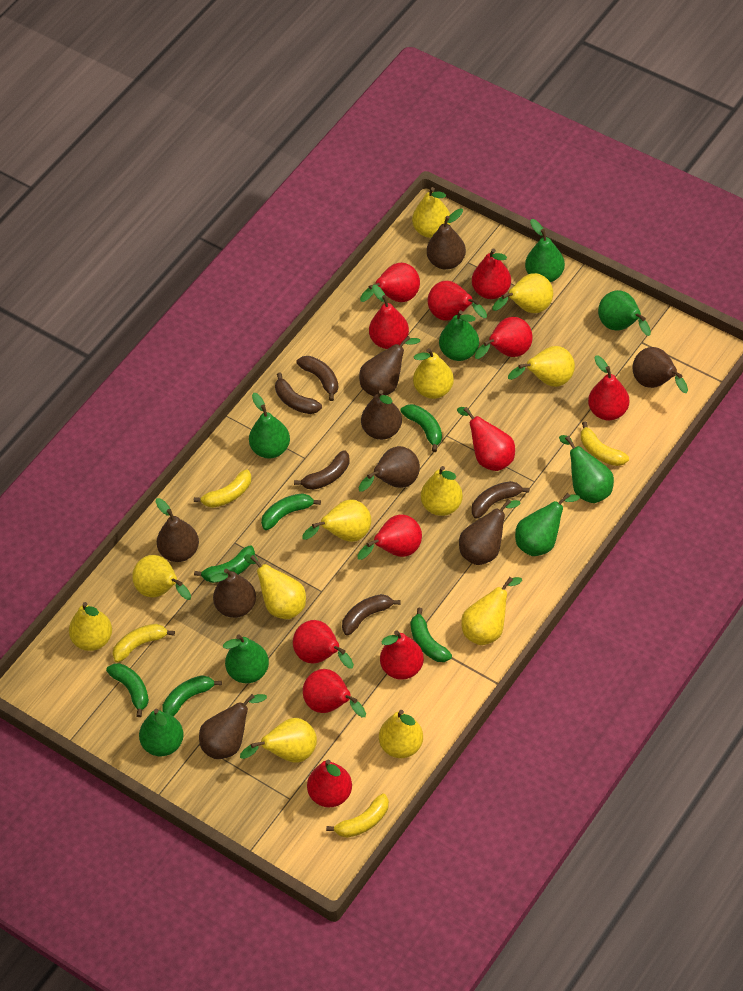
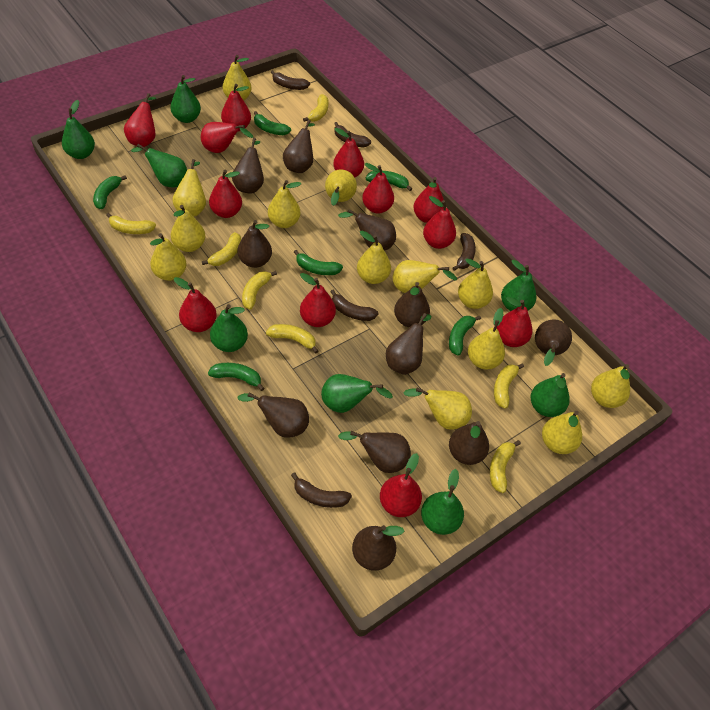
brown pear: [156,498,199,562] [199,694,267,759] [210,568,256,618] [359,336,420,397] [359,446,420,492] [361,390,402,440] [427,209,466,270] [459,499,521,565] [632,347,688,393] = 9 -> [232,138,264,194] [237,220,272,268] [237,393,309,438] [283,120,315,173] [338,209,396,251] [338,431,411,473] [352,525,404,571] [386,313,432,375] [394,282,430,327] [449,421,489,465] [535,319,572,366] = 11
yellow banana: [112,624,175,663] [194,469,252,508] [326,794,389,838] [581,421,629,466] = 4 -> [106,213,156,234] [202,232,241,266] [242,271,277,310] [266,324,318,354] [303,94,328,122] [490,440,521,493] [494,363,524,409] = 7
yellow pear: [69,602,112,651] [132,555,191,600] [240,718,317,763] [244,554,306,619] [302,499,371,542] [379,710,423,758] [412,187,450,238] [413,348,454,399] [421,466,463,516] [461,577,522,645] [492,273,553,313] [508,346,575,387] = 12 -> [150,233,187,281] [171,205,205,252] [172,159,206,217] [223,55,252,101] [268,180,301,228] [325,169,357,206] [357,231,391,284] [393,260,457,293] [403,387,472,430] [458,259,493,309] [468,308,505,370] [542,411,582,454] [591,364,630,408] = 13

